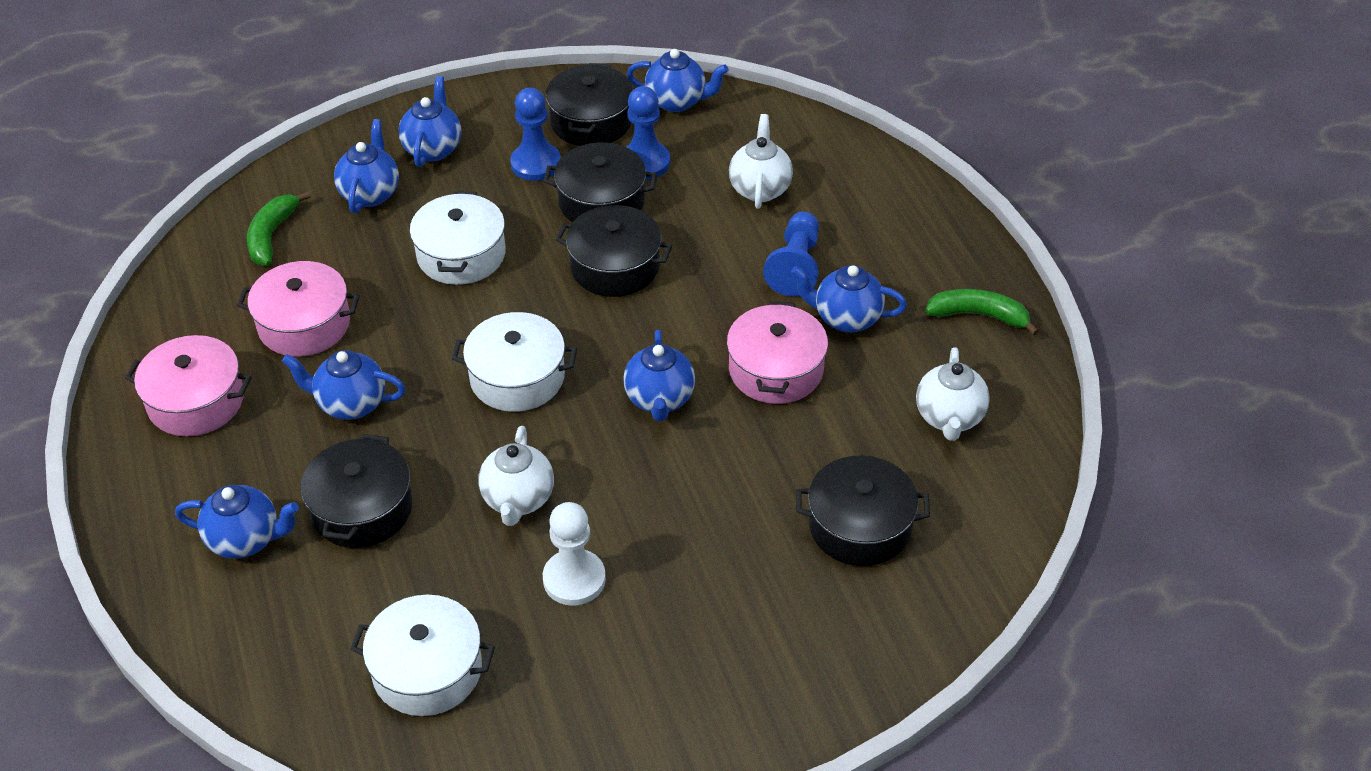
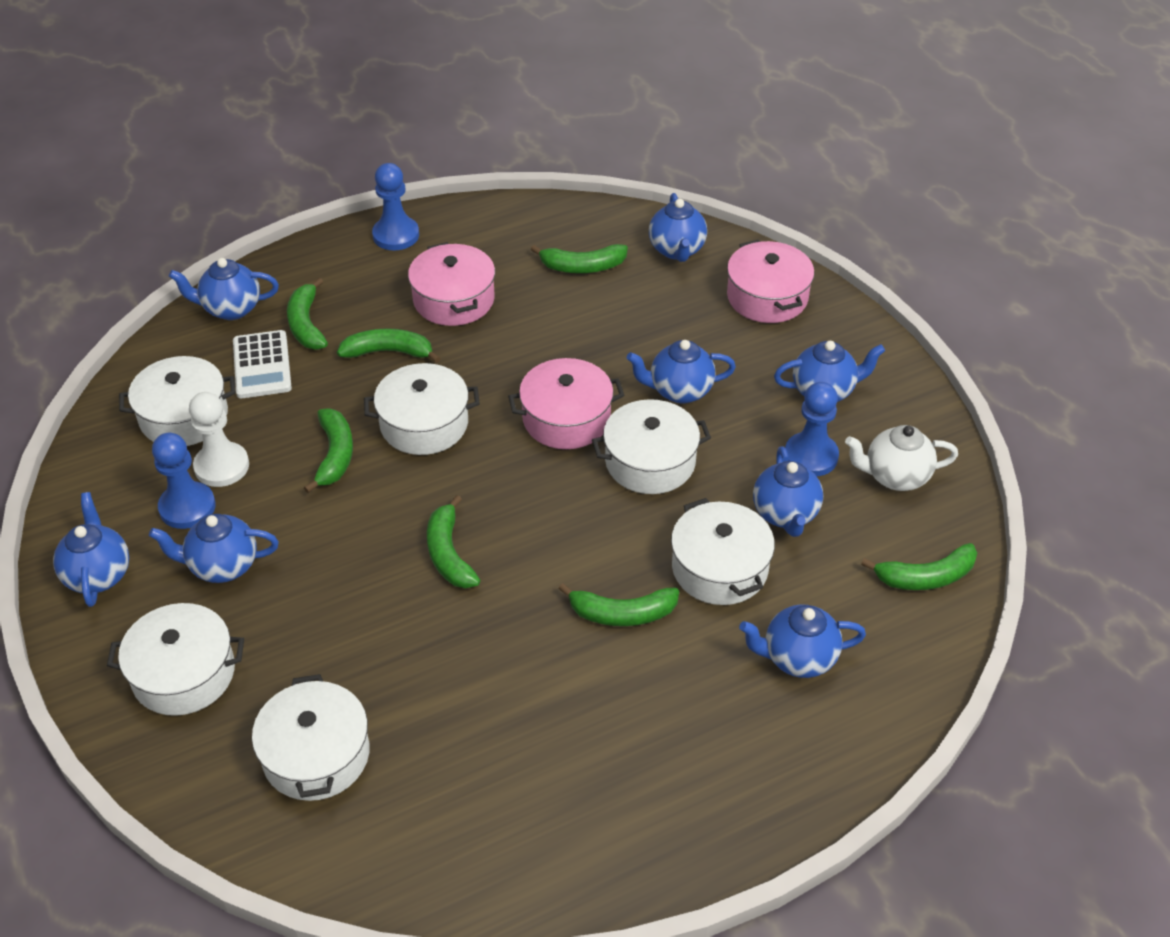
black pot: [301,434,412,548] [543,142,657,222] [546,63,633,146] [555,205,673,297] [796,455,930,566] = 5 -> none = 0
blue teapot: [175,485,299,559] [282,350,406,420] [334,119,399,213] [398,76,461,167] [623,330,695,421] [627,49,728,112] [791,265,907,333] = 7 -> [53,492,129,607] [149,514,279,583] [169,258,279,320] [627,340,736,403] [649,193,707,262] [739,605,866,678] [753,446,823,537] [774,341,885,402] = 8
green banana: [247,191,311,266] [925,289,1039,336] = 2 -> [287,278,328,349] [304,408,353,493] [337,328,441,363] [427,495,480,588] [531,244,628,273] [559,583,679,626] [861,543,977,590] = 7
white calculator: none = 0 -> [233,330,292,398] = 1
white pot: [350,595,495,716] [410,191,506,285] [452,312,577,412] = 3 -> [107,603,244,716] [119,356,236,446] [252,674,370,801] [364,363,480,455] [592,399,711,494] [671,498,775,605] = 6
white teapot: [478,426,554,526] [729,114,793,209] [916,347,990,441] = 3 -> [845,425,958,491] = 1

